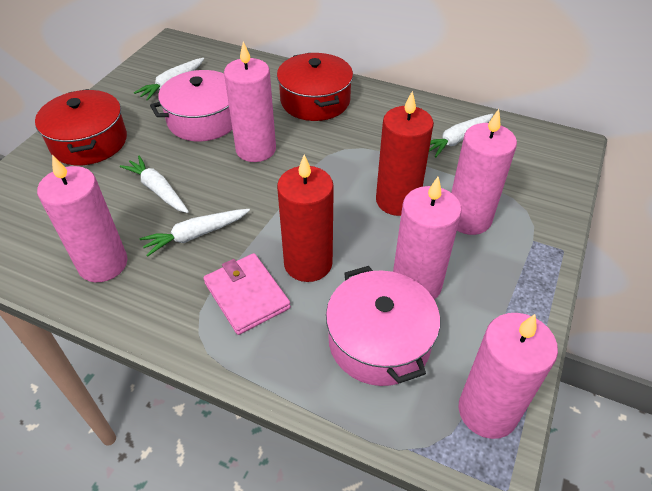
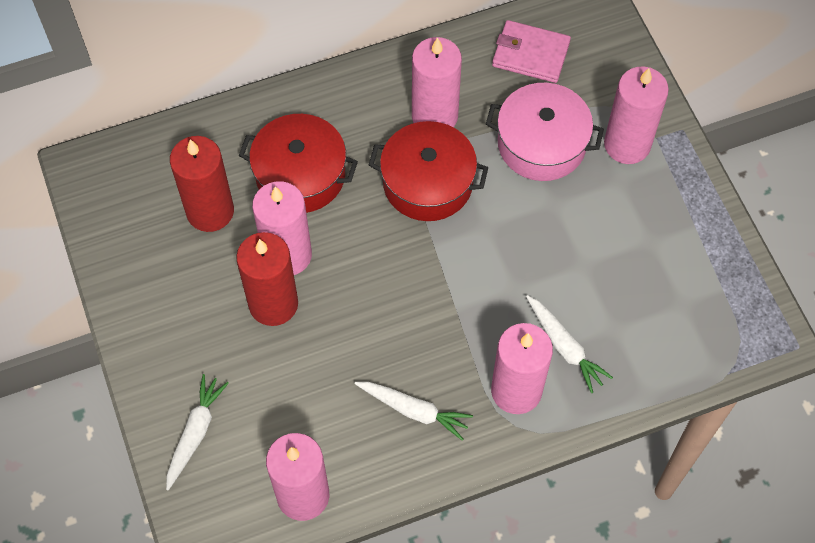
pink pot: [150,70,233,141] [326,266,440,386] = 2 -> [486,83,604,181] = 1
white carrot: [120,156,189,213] [134,58,204,101] [140,209,250,257] [429,114,493,157] = 4 -> [166,374,229,491] [354,382,473,440] [526,295,613,393] = 3

